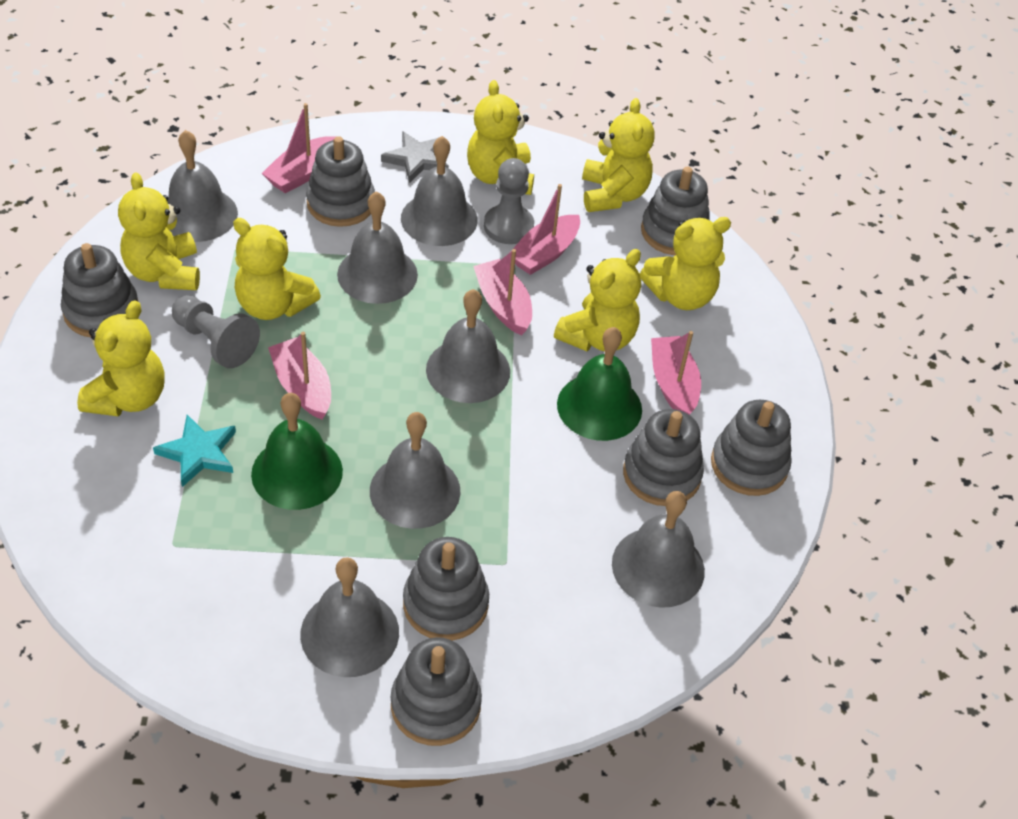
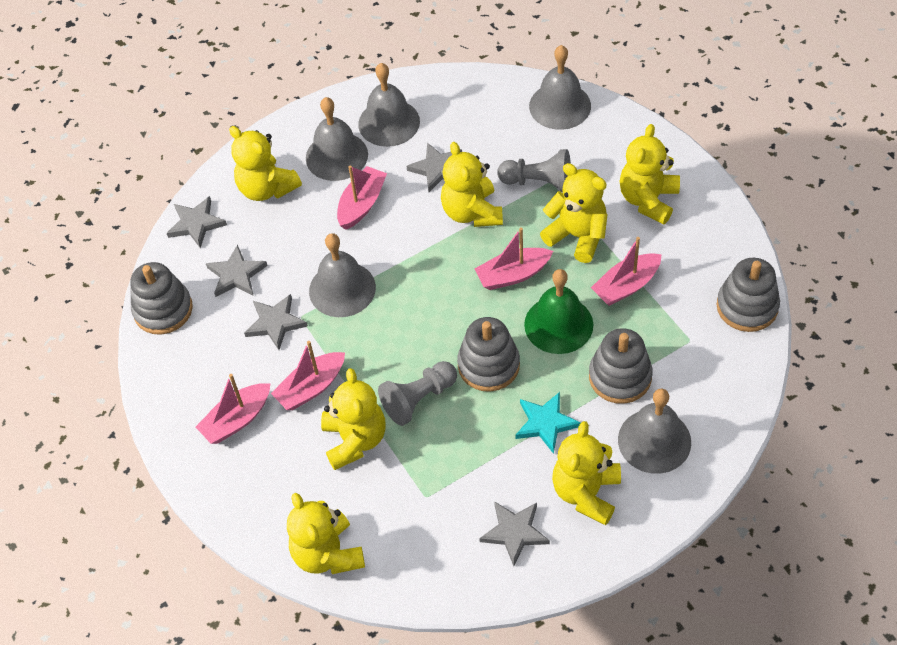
green bell: [251,393,343,510] [557,327,642,441] = 2 -> [524,269,593,354] = 1
grey bell: [167,130,238,242] [300,557,399,677] [337,191,418,304] [370,412,460,529] [401,136,478,246] [426,289,510,403] [612,491,705,608] = 7 -> [306,97,368,181] [309,233,376,317] [358,63,420,147] [529,45,591,130] [618,389,691,474] = 5
grey stacking toy: [61,243,138,337] [306,136,375,227] [391,637,482,746] [403,537,489,641] [623,409,704,506] [641,167,710,255] [711,400,792,496] = 7 -> [130,262,193,335] [457,317,520,392] [589,328,653,404] [716,258,780,332] = 4
grey star: [381,131,449,183] = 1 -> [167,196,227,248] [206,244,268,297] [244,294,308,350] [406,142,462,192] [479,501,550,566] = 5

